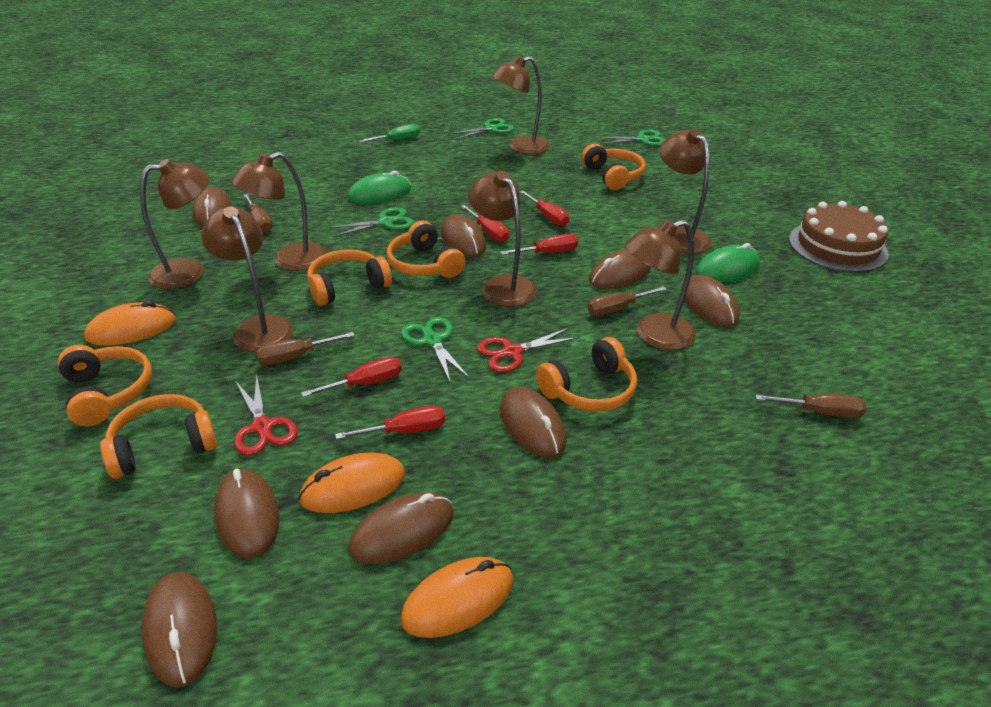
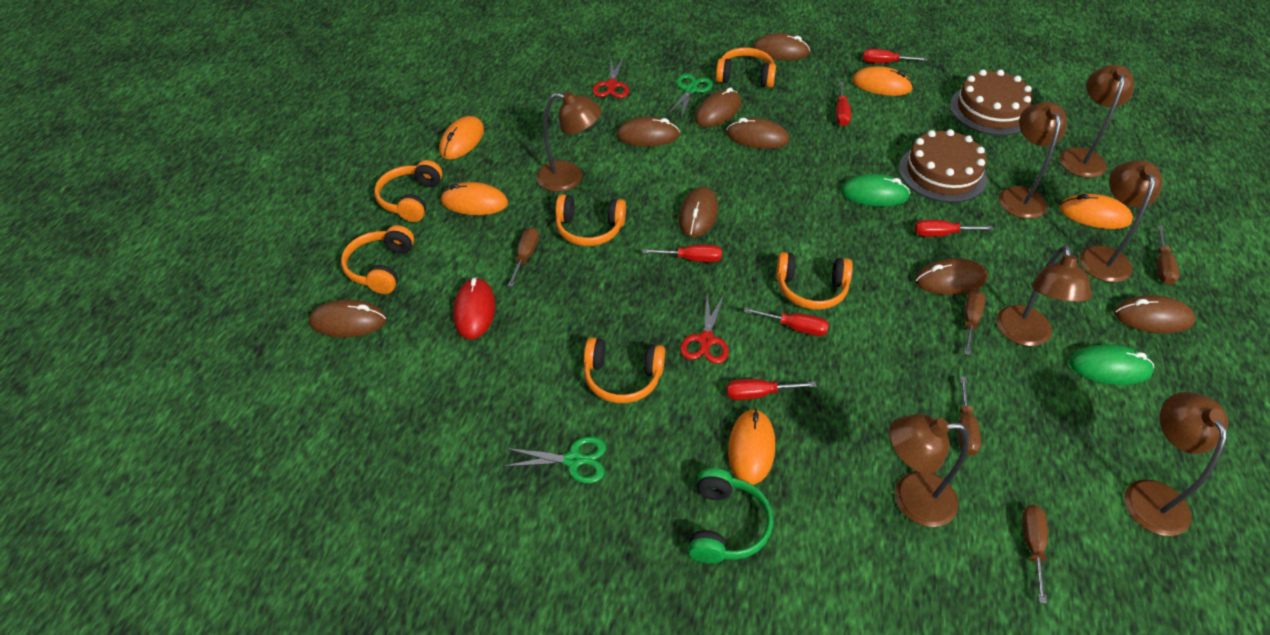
brown cake: [789,201,889,272] = 1 -> [899,129,987,203] [950,69,1033,136] = 2
brown screwdriver: [243,194,272,232] [256,332,355,365] [588,286,667,316] [756,394,866,418] = 4 -> [508,227,539,287] [958,376,981,456] [964,290,985,355] [1022,505,1048,604] [1157,226,1180,285] = 5
green headphones: none = 0 -> [688,468,773,563] = 1
green scissors: [328,207,414,237] [401,317,470,382] [449,118,515,140] [597,130,665,146] = 4 -> [502,436,606,483] [668,74,713,118] = 2
green screwdriver: [359,124,420,143] = 1 -> none = 0
orange mouse: [84,301,176,346] [298,453,405,513] [401,557,514,638] = 3 -> [439,116,484,159] [440,182,508,215] [728,408,775,485] [852,66,913,96] [1059,194,1133,229] = 5
red mouse: none = 0 -> [453,277,495,339] = 1
red screwdriver: [301,357,402,397] [335,406,445,440] [460,205,509,242] [500,234,578,255] [519,190,569,226] = 5 -> [642,245,722,262] [726,379,816,400] [744,308,829,336] [836,82,851,126] [863,49,928,63] [914,220,993,237] = 6

